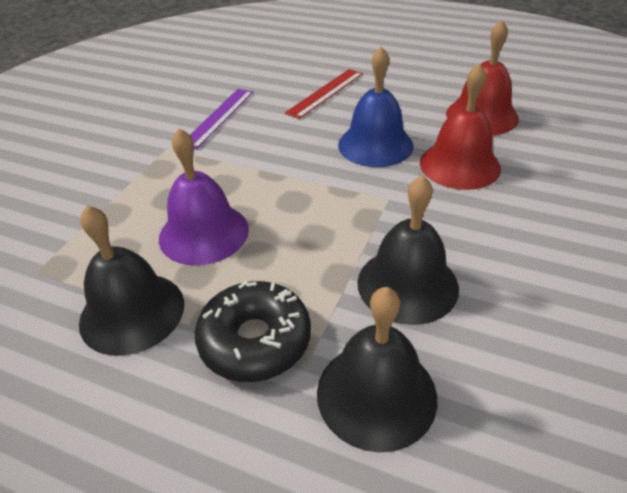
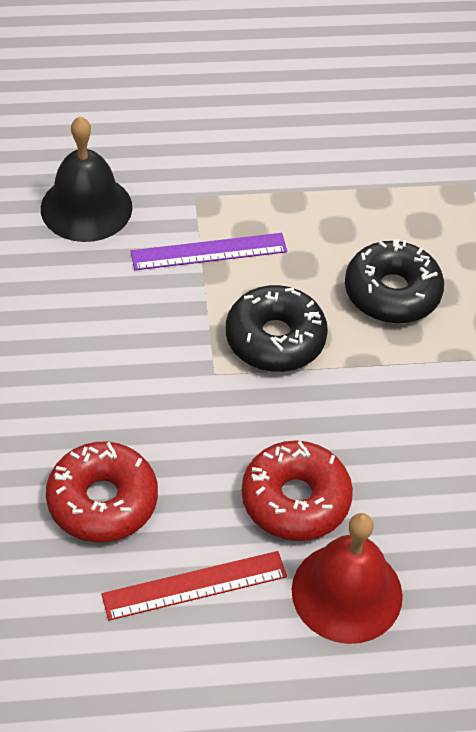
black bell: [79,205,184,356] [317,287,437,453] [358,175,459,325] = 3 -> [41,116,132,242] = 1
black donut: [195,281,311,382] = 1 -> [226,285,328,372] [345,239,444,324] = 2
blue bell: [338,46,414,167] = 1 -> none = 0
purple bell: [159,128,249,265] = 1 -> none = 0
red bell: [420,63,501,190] [446,20,519,135] = 2 -> [292,513,403,644] = 1
red donut: none = 0 -> [46,442,158,542] [242,440,353,541] = 2

